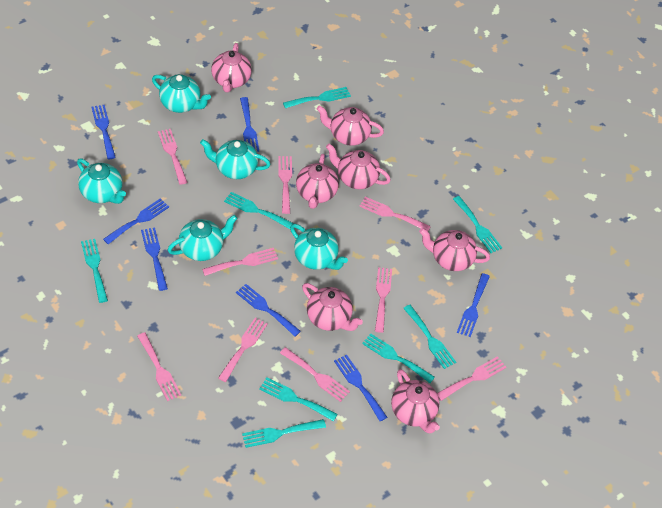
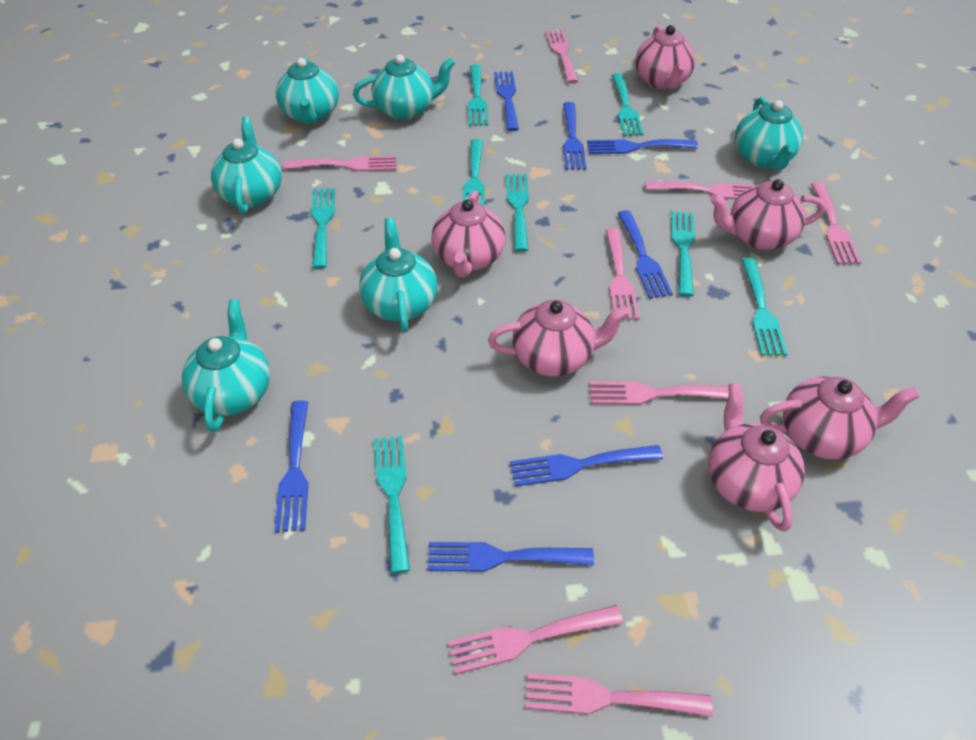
pink fork: [137,332,181,401] [158,129,187,185] [202,248,278,276] [218,318,268,382] [278,156,292,214] [280,347,350,402] [359,197,431,231] [375,267,392,333] [437,356,506,401] = 9 -> [283,156,396,171] [448,605,623,674] [525,673,713,717] [545,30,578,83] [590,382,729,405] [606,228,639,320] [646,181,757,199] [811,182,861,264] = 8
pink teapot: [211,43,252,92] [296,154,339,209] [302,283,363,331] [317,105,384,146] [326,144,391,189] [391,369,440,433] [419,228,490,271] = 7 -> [432,190,505,278] [488,300,629,377] [635,25,696,89] [708,383,805,532] [710,179,825,250] [760,376,919,460] = 6
turquoise teapot: [77,158,126,204] [152,74,211,113] [168,215,238,261] [200,139,270,179] [290,224,348,270] = 5 -> [182,299,270,432] [211,117,282,214] [276,57,339,124] [353,54,455,120] [359,218,437,333] [735,97,803,170] = 6

